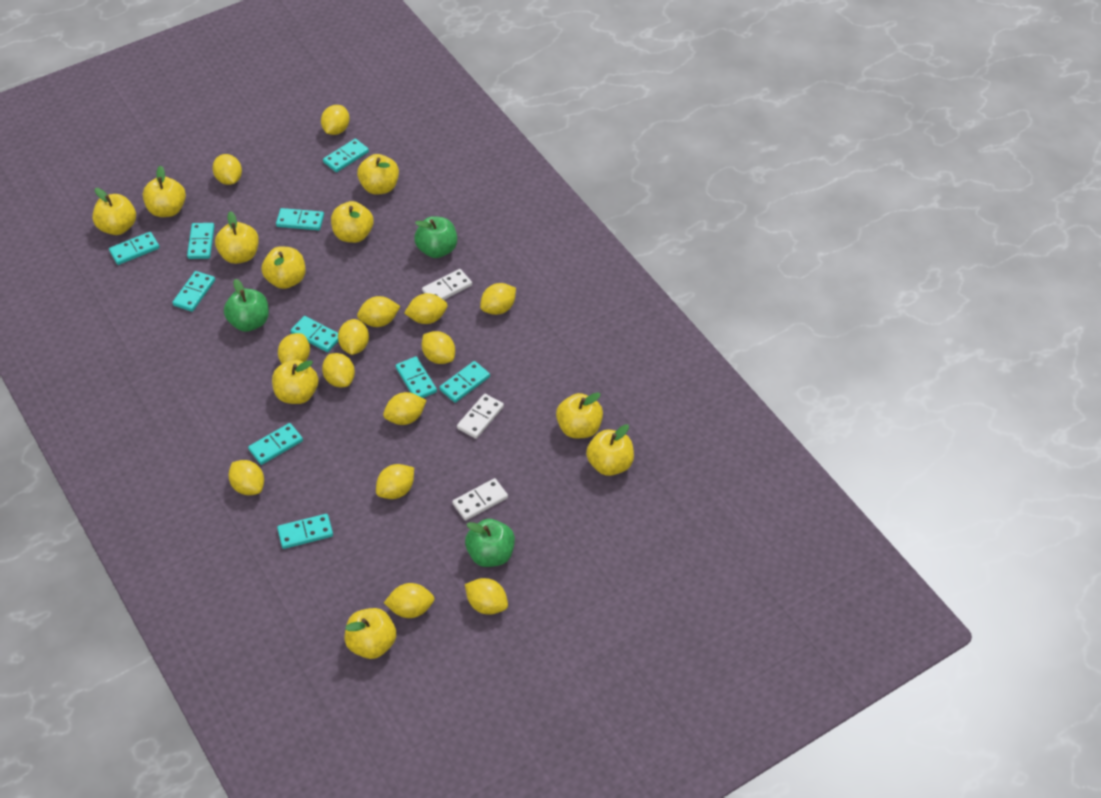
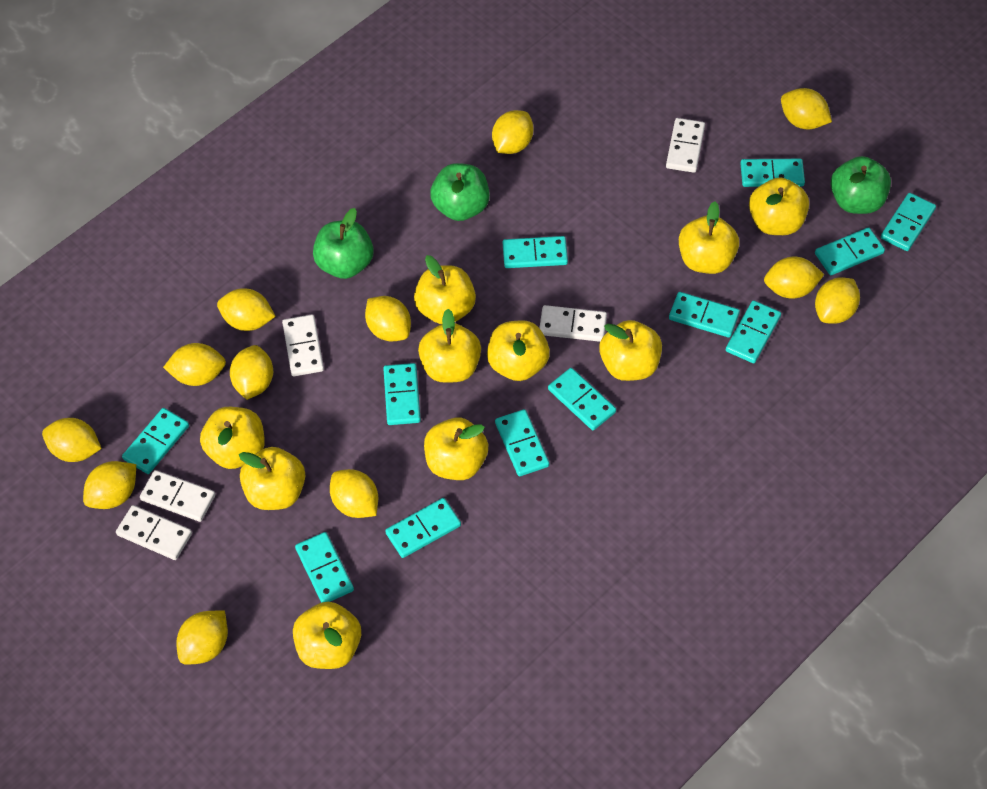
turquoise domino: [109,232,160,265] [172,271,215,312] [187,223,215,259] [248,423,303,465] [276,208,324,230] [277,514,333,549] [290,316,338,352] [323,139,369,172] [396,357,437,398] [439,361,490,403] = 10 -> [122,408,189,474] [295,532,354,603] [383,363,421,425] [385,498,461,558] [495,409,549,476] [503,236,568,268] [548,368,616,430] [669,292,740,338] [726,300,781,363] [740,159,805,187] [815,227,885,275] [881,193,936,251] = 12
white domino: [422,269,472,300] [452,478,508,521] [457,394,504,439] = 3 -> [116,505,192,560] [140,470,215,522] [282,314,324,376] [539,305,607,342] [666,118,705,173] = 5
yellow lemon: [212,154,242,185] [228,460,264,495] [278,333,310,364] [321,105,350,135] [322,353,355,387] [338,319,369,355] [357,296,400,327] [376,464,414,499] [383,392,427,425] [384,583,435,618] [404,293,448,324] [422,331,455,364] [465,578,508,615] [480,283,516,315] = 14 -> [42,418,102,462] [83,461,136,509] [163,343,226,386] [176,610,228,664] [217,288,276,331] [230,345,273,400] [330,469,378,518] [365,296,411,341] [492,110,534,154] [764,257,824,299] [781,88,832,129] [815,278,860,324] = 12

